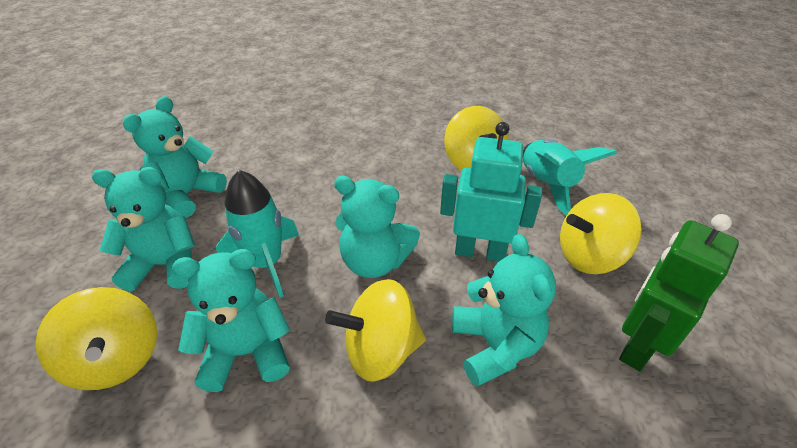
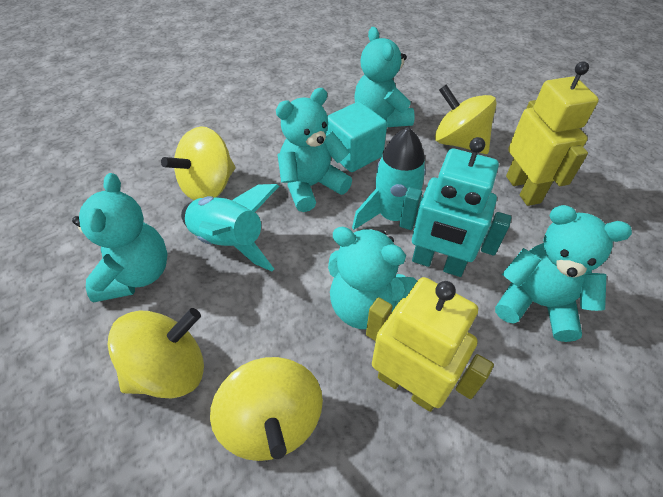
green robot: [619,214,739,371] = 1 -> none = 0
turquoise cube: none = 0 -> [326,102,387,172] = 1
yellow robot: none = 0 -> [366,277,494,412] [506,61,599,206] = 2

